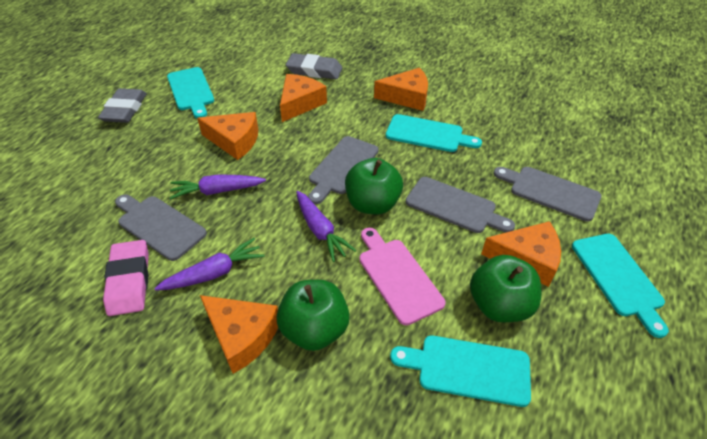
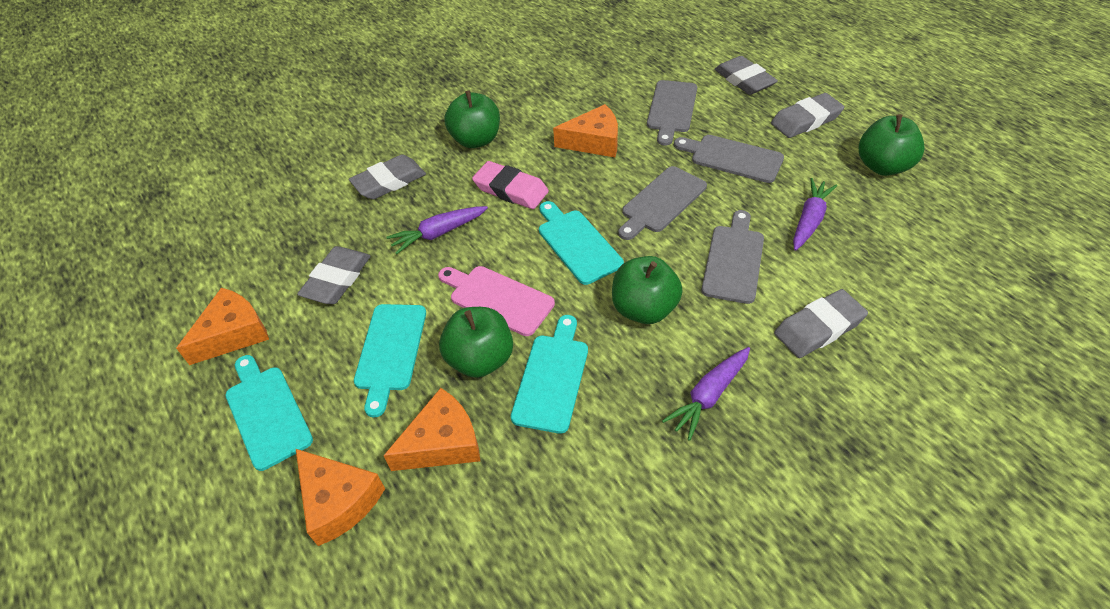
green apple: [277,280,350,351] [345,158,403,214] [470,255,541,322] = 3 -> [439,307,513,378] [444,91,500,148] [612,256,683,324] [859,114,925,176] = 4
grey eraser: [98,88,147,123] [286,53,342,79] = 2 -> [297,246,371,304] [349,155,426,199] [714,56,778,95] [771,93,844,138] [774,289,868,358] = 5
orange cheese: [197,112,258,160] [200,295,278,374] [280,74,327,122] [374,68,428,111] [481,221,561,287] = 5 -> [176,288,269,365] [296,449,385,546] [383,388,480,471] [553,104,618,157] = 4

